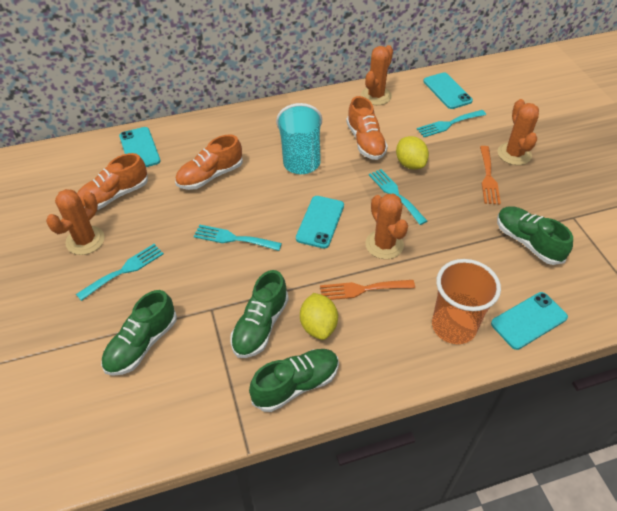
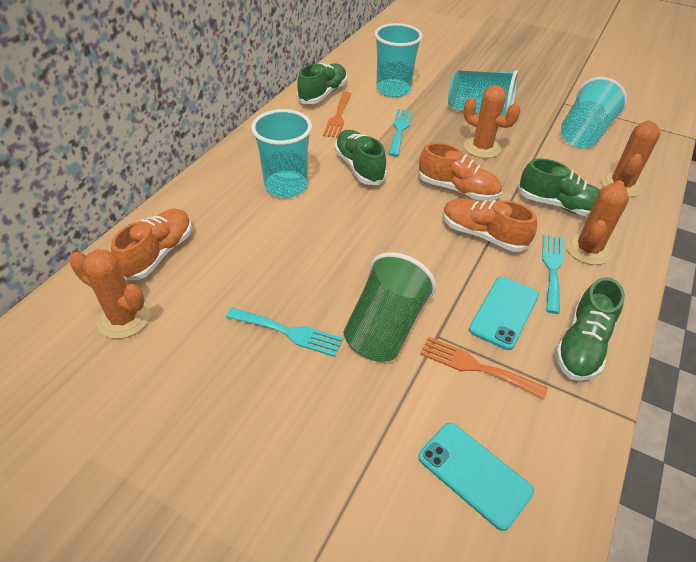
green cup: none = 0 -> [344,252,436,362] = 1
orange cup: [432,259,501,344] = 1 -> none = 0
turquoise cup: [276,103,322,174] = 1 -> [251,109,312,198] [374,23,423,97] [448,70,518,115] [561,77,627,148] = 4
turquoise fork: [76,244,164,301] [194,225,282,251] [369,169,427,225] [417,110,486,137] = 4 -> [226,308,343,357] [389,109,412,157] [542,234,563,314] = 3
turquoise phone: [119,127,161,167] [296,196,344,249] [423,72,473,109] [491,292,568,350] = 4 -> [418,423,534,531] [469,277,539,350] = 2
yellow lemon: [300,293,338,340] [396,136,429,170] = 2 -> none = 0

